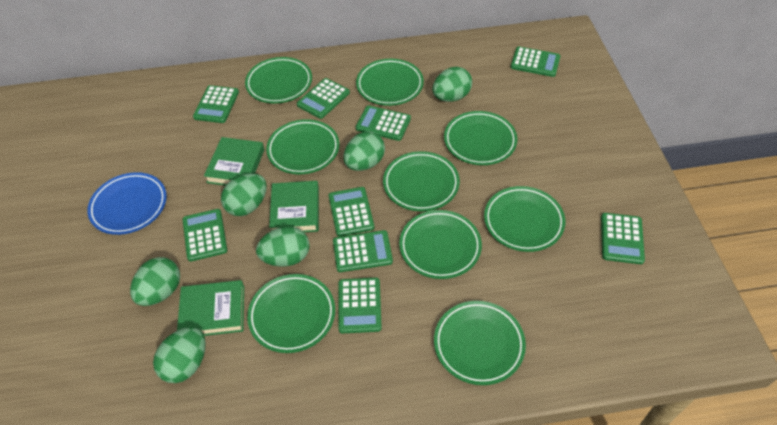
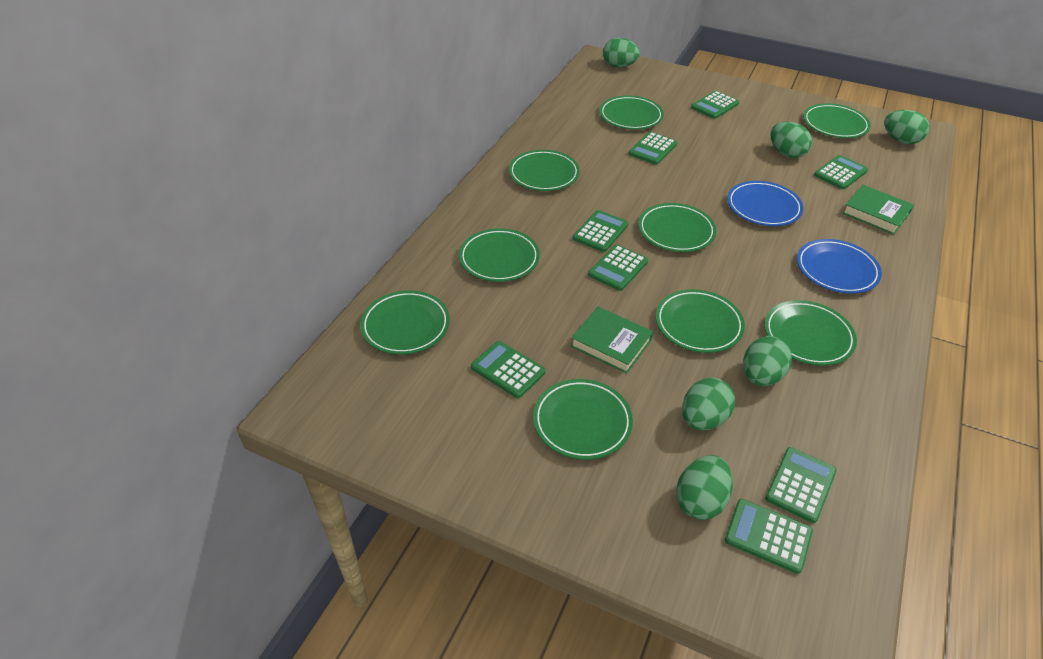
blue plate: [87,172,167,235] = 1 -> [727,181,803,226] [797,239,882,294] = 2
green book: [177,280,244,336] [204,137,264,186] [269,181,319,232] = 3 -> [571,307,653,373] [842,185,914,235] = 2
green calculator: [183,209,227,262] [193,85,239,123] [297,78,350,119] [328,187,374,237] [333,230,393,272] [338,278,382,333] [356,105,411,141] [511,47,561,77] [601,213,645,264] = 9 -> [471,341,545,398] [573,210,628,252] [588,245,648,291] [629,132,678,165] [691,91,739,119] [725,499,813,574] [765,447,837,523] [814,155,868,189] = 8

